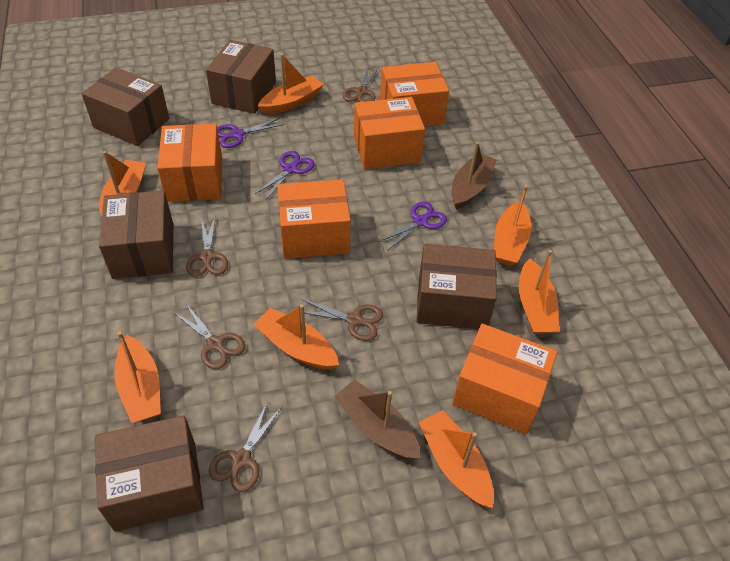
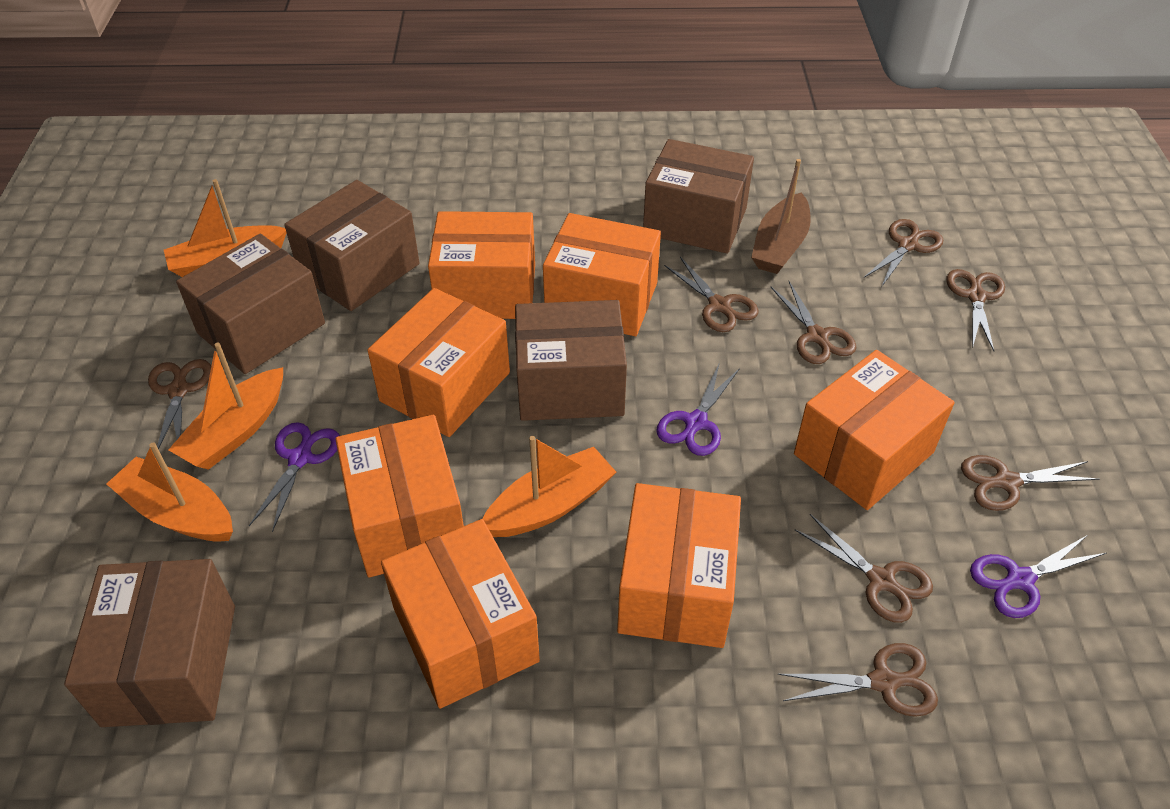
brown boat: [334,379,421,460] [451,142,497,209] = 2 -> [751,159,811,274] = 1
brown scissors: [173,304,245,369] [186,217,228,277] [209,400,282,492] [301,299,384,341] [343,67,379,102] = 5 -> [148,359,211,449] [664,257,758,332] [771,281,856,364] [778,643,938,717] [795,514,933,623] [864,219,943,286] [946,269,1005,351] [961,455,1099,511] = 8
orange boat: [99,151,146,216] [114,332,161,423] [253,304,339,370] [258,54,323,114] [419,410,494,508] [494,185,531,266] [519,250,559,334] = 7 -> [107,442,233,542] [164,179,286,277] [168,343,283,470] [483,436,616,537] = 4
orange box: [157,124,222,202] [277,179,351,259] [354,97,425,169] [380,62,449,126] [452,324,557,434] = 5 -> [335,415,464,577] [367,288,510,437] [381,519,540,709] [428,211,535,319] [543,213,661,336] [617,483,741,648] [794,350,955,510] = 7

